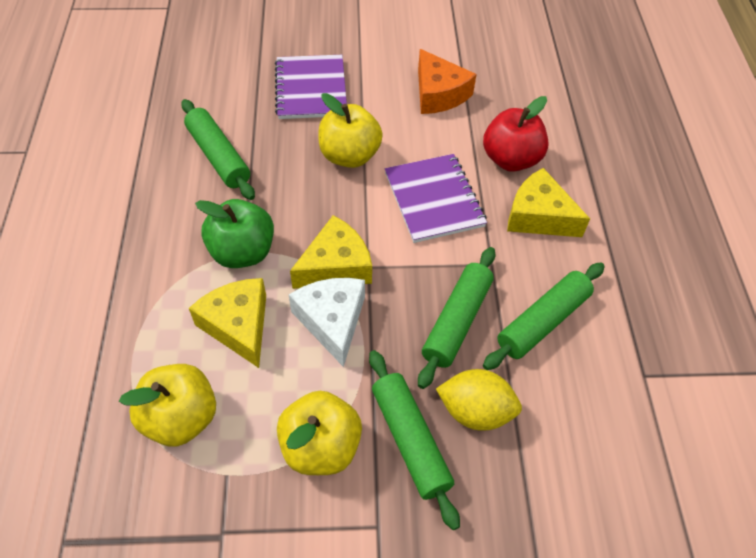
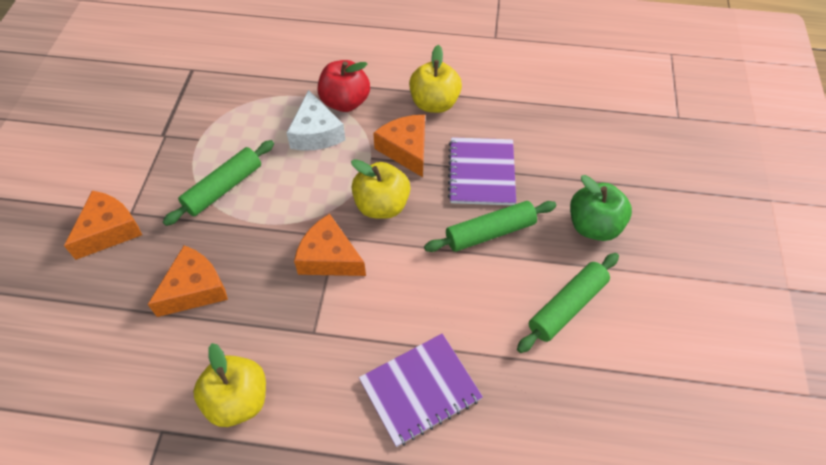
green rolling pin: [181,99,255,200] [369,350,460,530] [418,247,496,389] [483,262,605,370] = 4 -> [163,140,274,226] [424,201,556,252] [517,253,619,353] = 3
orange cheese: [418,49,477,114] = 1 -> [64,191,142,260] [148,246,228,317] [294,214,366,276] [373,115,425,177] = 4
yellow cheese: [189,278,266,368] [290,215,372,289] [507,168,590,237] = 3 -> none = 0
yellow lemon: [436,369,522,431] = 1 -> none = 0

